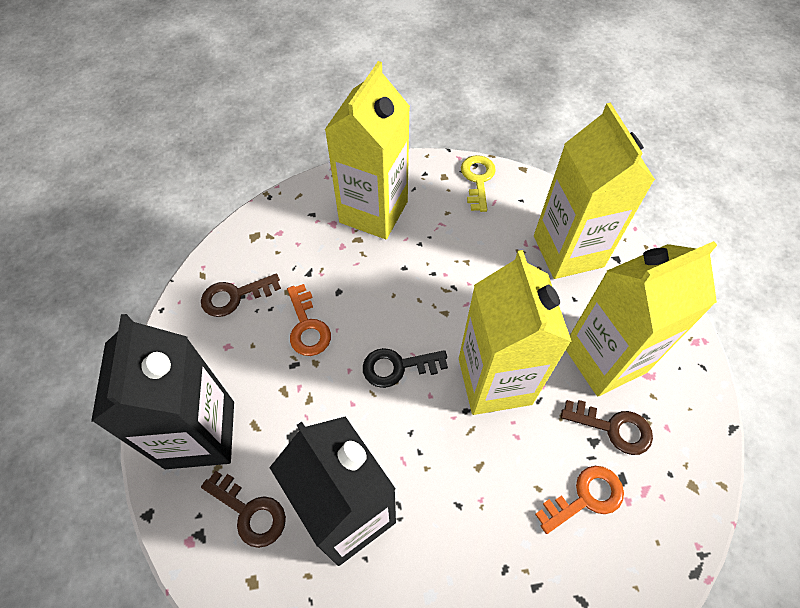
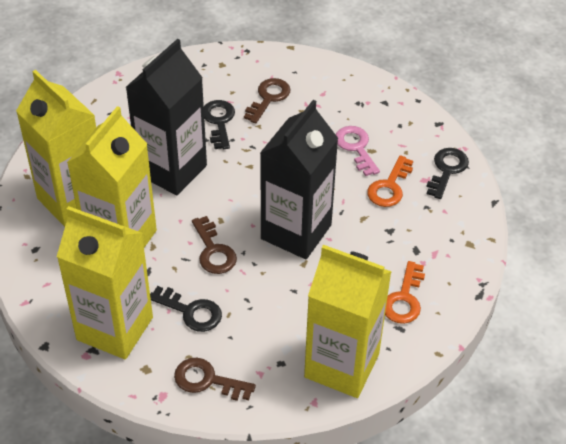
black key: [363,348,448,388] = 1 -> [150,286,222,332] [204,100,235,149] [426,148,469,199] = 3
pink key: none = 0 -> [336,126,380,176] = 1
yellow key: [461,155,496,212] = 1 -> none = 0

